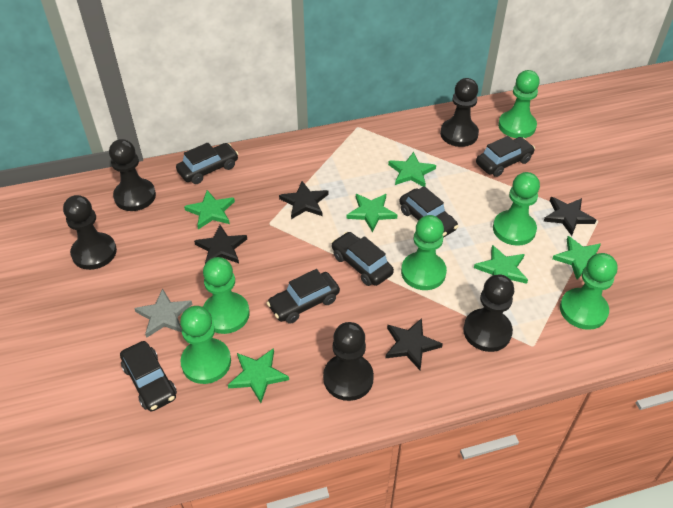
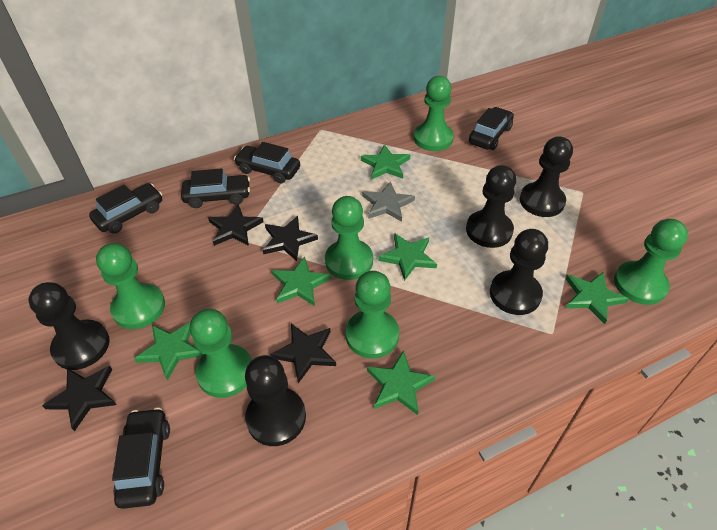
black car: [120,341,177,411] [176,142,238,184] [267,269,340,324] [331,232,394,286] [399,186,458,238] [476,136,535,177] = 6 -> [89,183,162,233] [112,408,170,509] [181,168,250,208] [234,142,300,184] [469,107,514,150] = 5

